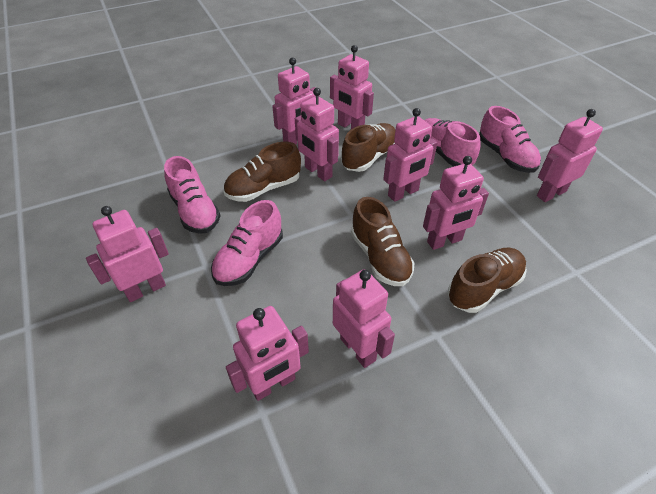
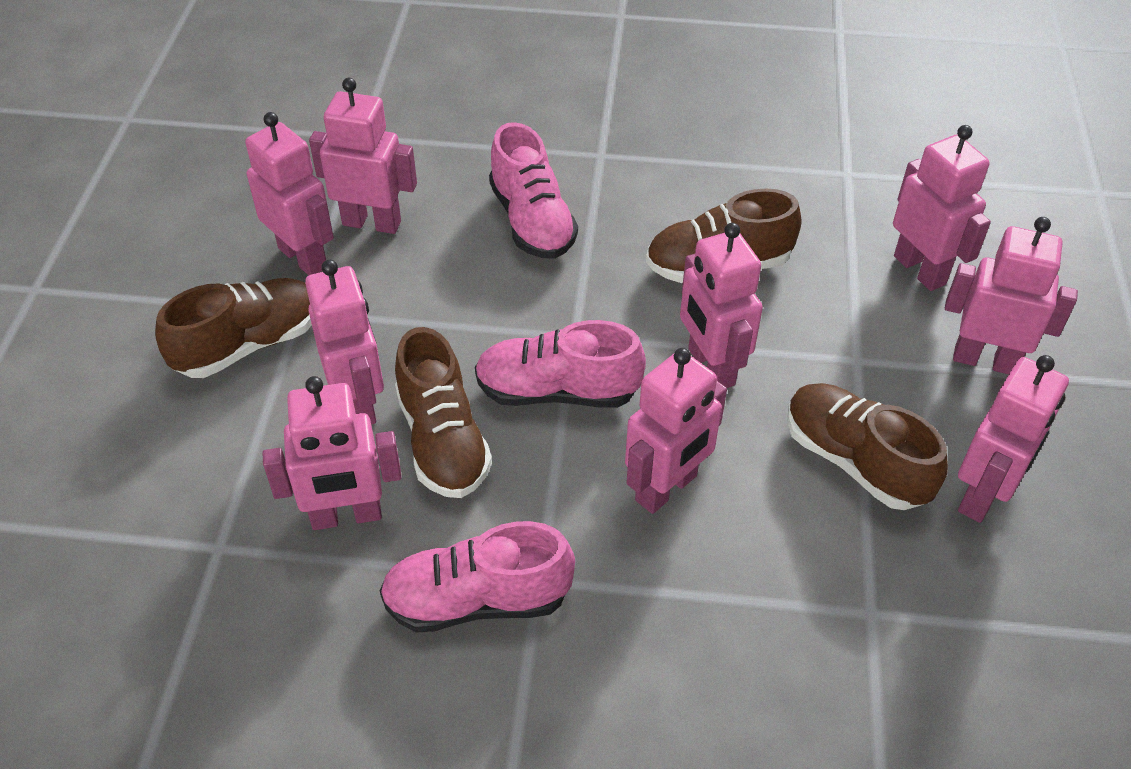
pink shoe: [164,156,221,234] [211,200,283,286] [424,118,481,167] [479,106,541,173] = 4 -> [379,521,575,633] [475,320,646,408] [489,122,578,259] = 3

